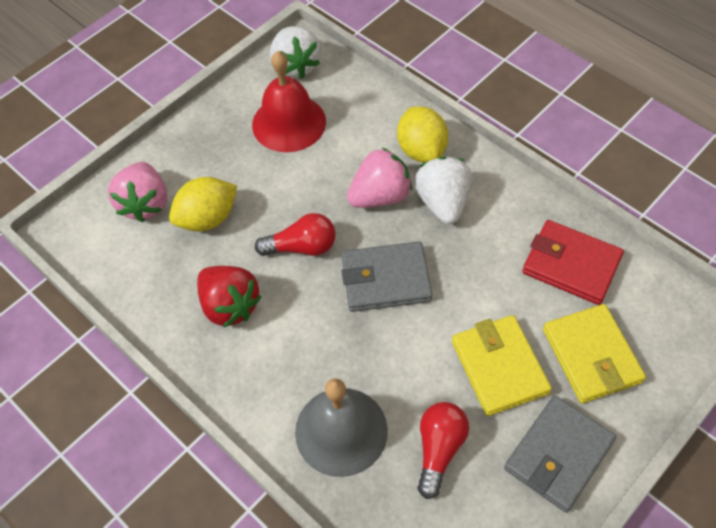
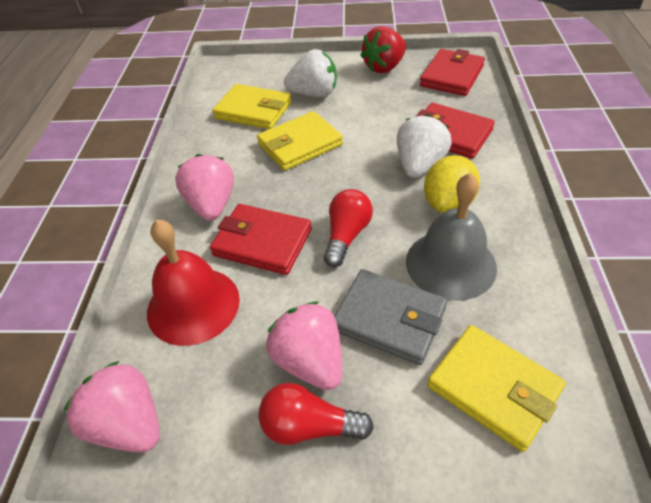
grey wallet: [342,241,432,312] [504,396,616,513] = 2 -> [334,269,447,365] = 1
pink strawberry: [108,162,167,222] [347,148,412,208] = 2 -> [64,361,160,452] [175,154,234,221] [266,302,343,390] = 3
red wallet: [522,220,624,305] = 1 -> [210,204,312,275] [416,103,495,159] [420,49,485,96] = 3
yellow lemon: [169,177,237,231] [397,107,448,163] = 2 -> [424,155,480,213] = 1
yellow wallet: [452,315,552,416] [543,304,646,404] = 2 -> [213,84,291,129] [257,111,343,171] [427,325,566,452] = 3

